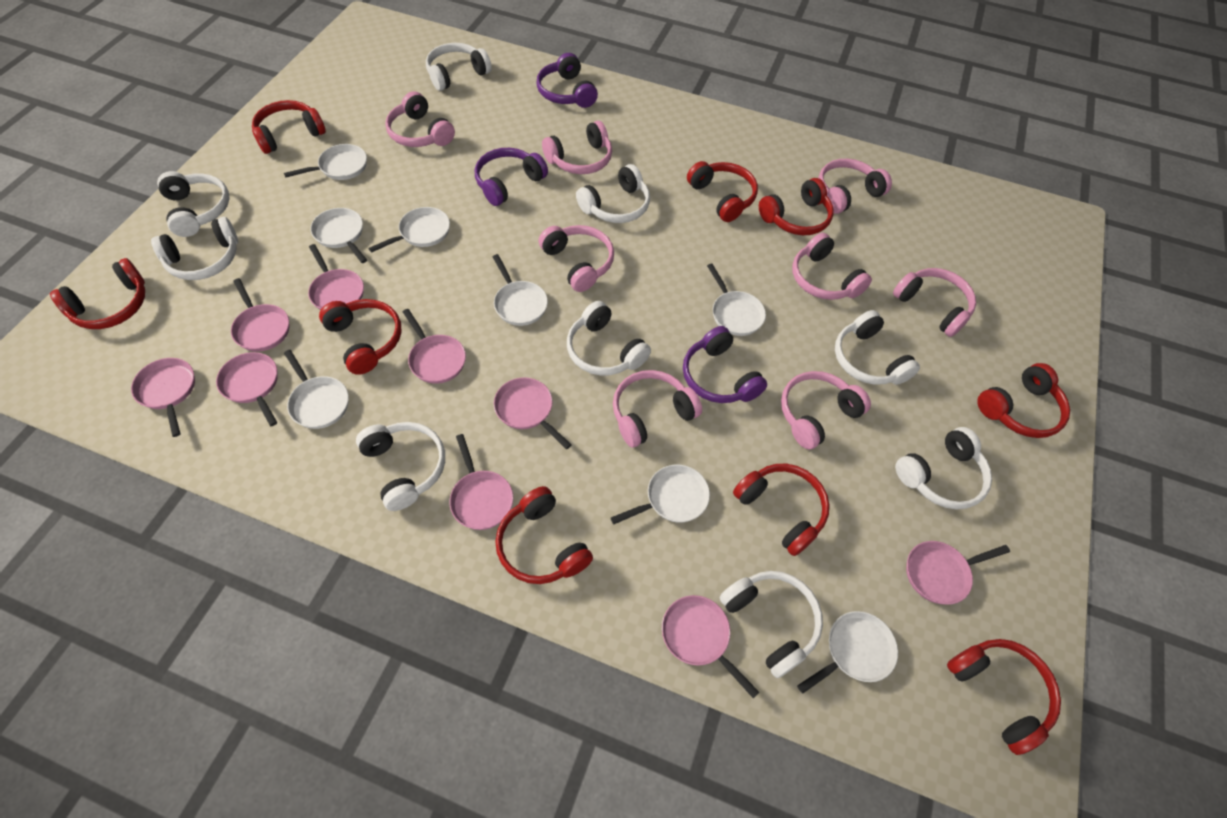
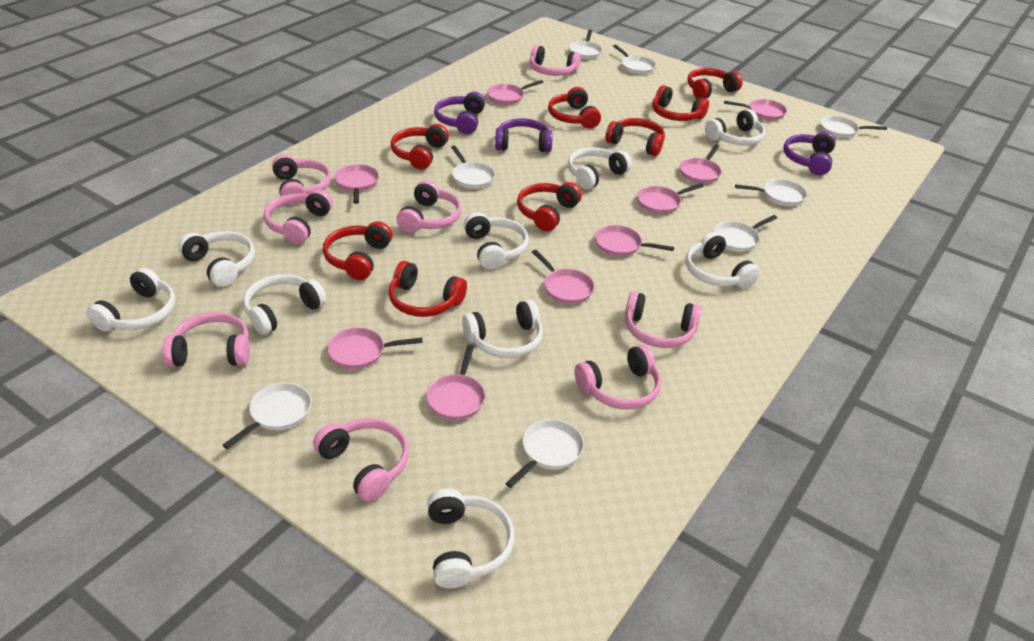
red headphones: [50,258,145,329] [252,100,326,154] [319,299,402,375] [496,486,593,584] [687,161,758,222] [733,464,830,556] [759,178,834,235] [947,639,1061,755] [977,363,1070,438] = 9 -> [323,221,392,280] [388,261,467,317] [391,124,449,169] [517,182,582,231] [548,87,601,129] [605,118,665,156] [652,85,709,121] [687,68,742,99] = 8

